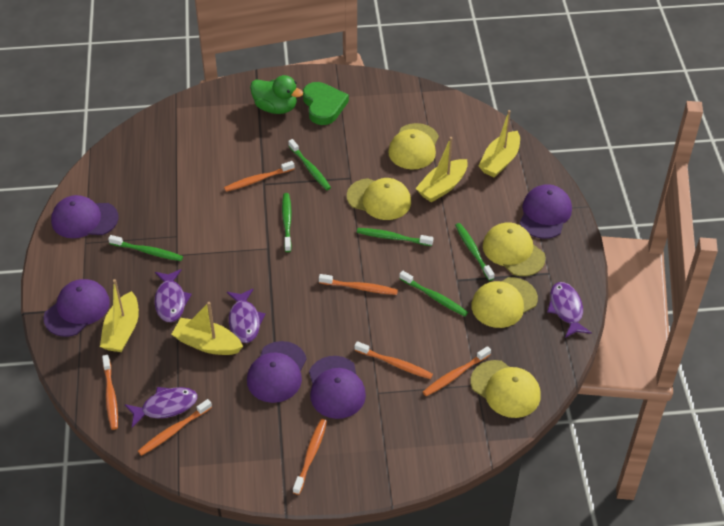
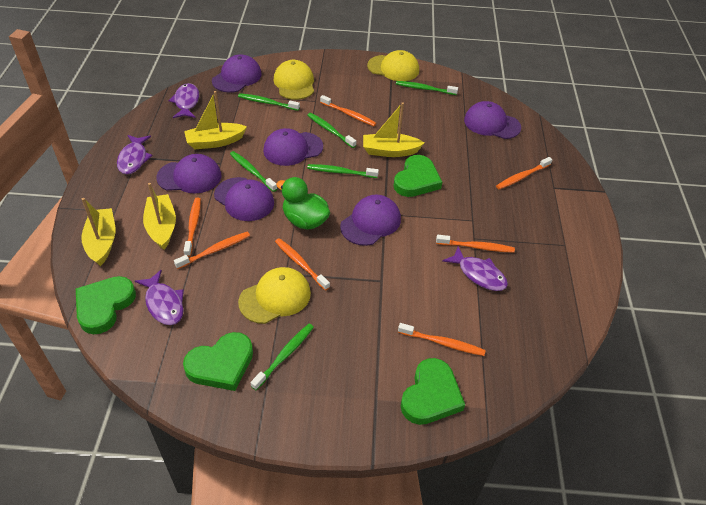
green heart: [303,82,349,125] = 1 -> [76,276,136,334] [183,332,253,391] [394,155,442,197] [401,358,465,425] = 4
purple cap: [43,279,110,337] [51,195,118,238] [247,341,307,403] [309,356,366,419] [520,184,572,239] = 5 -> [156,154,222,193] [212,54,262,93] [214,177,274,221] [263,128,323,166] [340,195,401,246] [464,101,521,139] = 6
yellow cap: [347,178,411,220] [388,123,439,169] [471,277,538,328] [471,360,541,418] [483,222,546,276] = 5 -> [238,267,311,324] [274,60,314,100] [367,50,419,81] = 3

